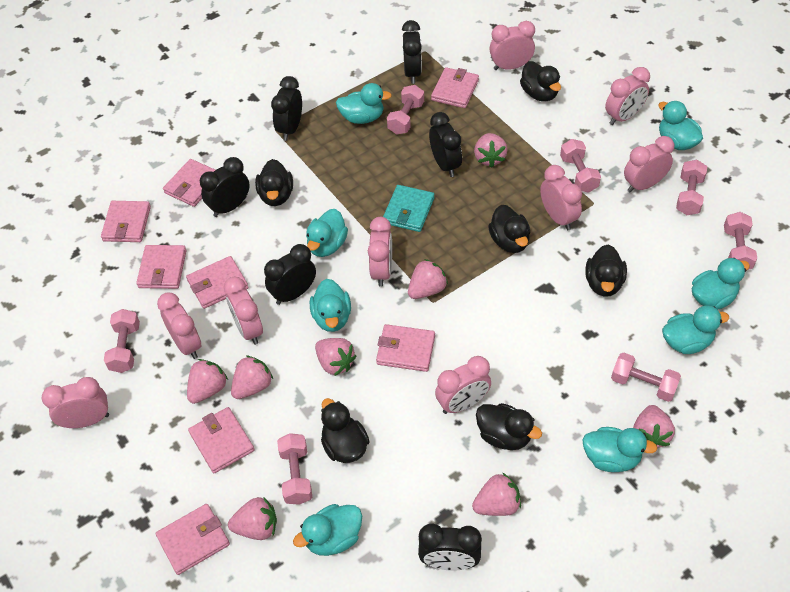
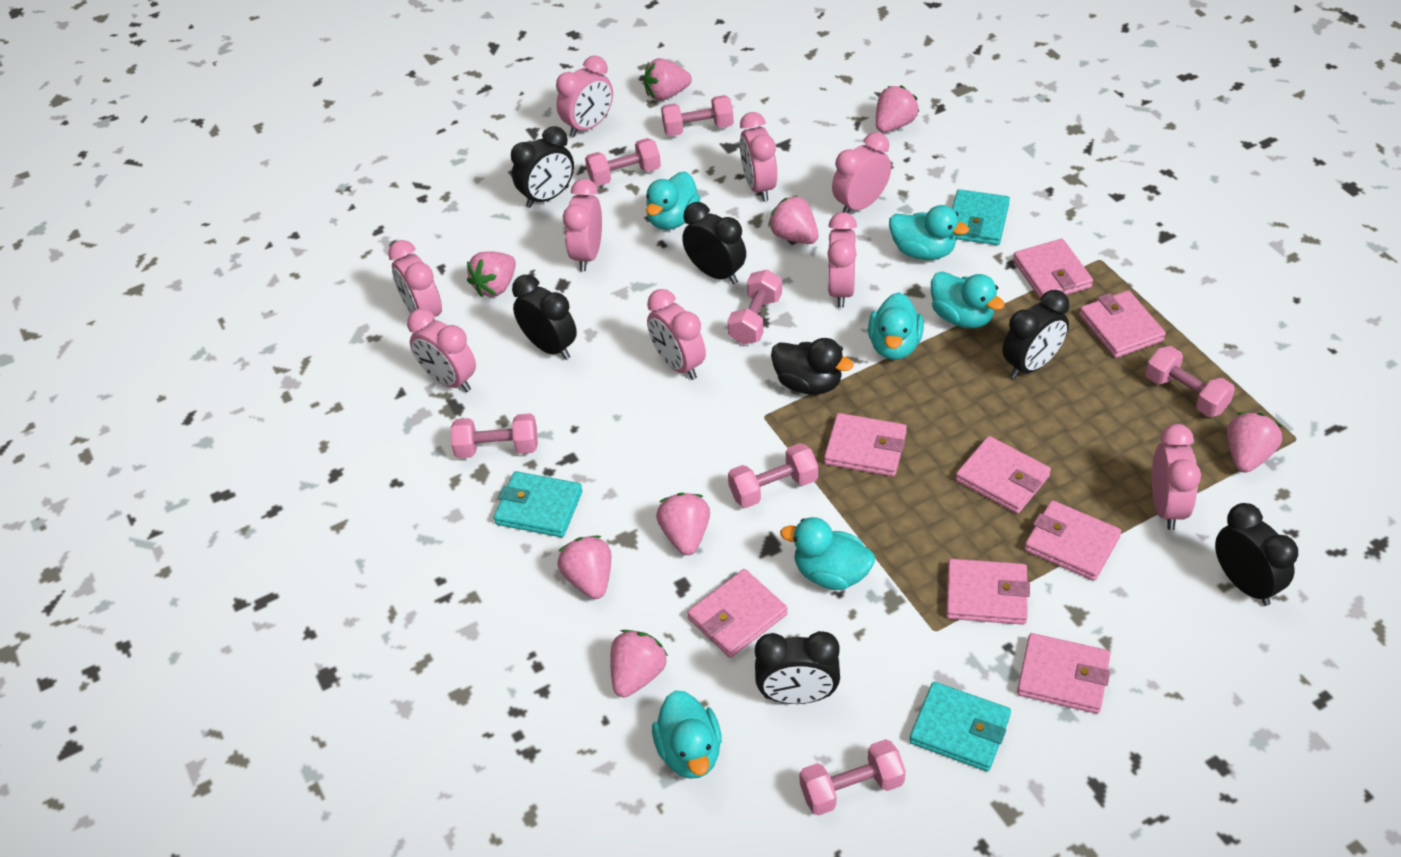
black duck: [255,159,293,206] [321,398,370,463] [476,403,542,450] [488,205,530,253] [520,61,561,102] [585,244,627,297] = 6 -> [771,338,854,395] = 1
turquoise duck: [293,504,362,556] [306,209,348,257] [310,279,351,332] [336,83,392,124] [582,427,658,472] [658,101,703,150] [662,305,729,354] [692,258,750,310] = 8 -> [646,172,700,230] [652,690,722,779] [780,517,875,590] [868,292,924,360] [889,205,969,260] [931,271,1005,328] = 6
turquoise wallet: [383,185,434,232] = 1 -> [494,471,583,537] [909,682,1011,772] [952,189,1010,245] = 3

